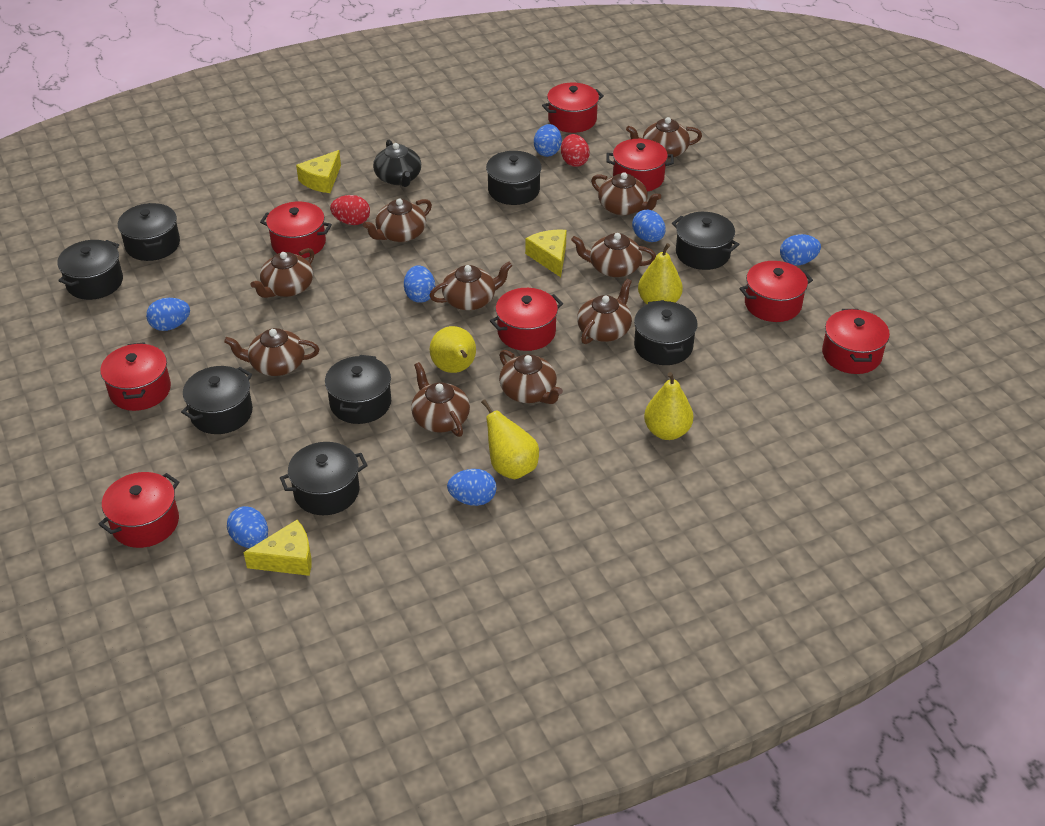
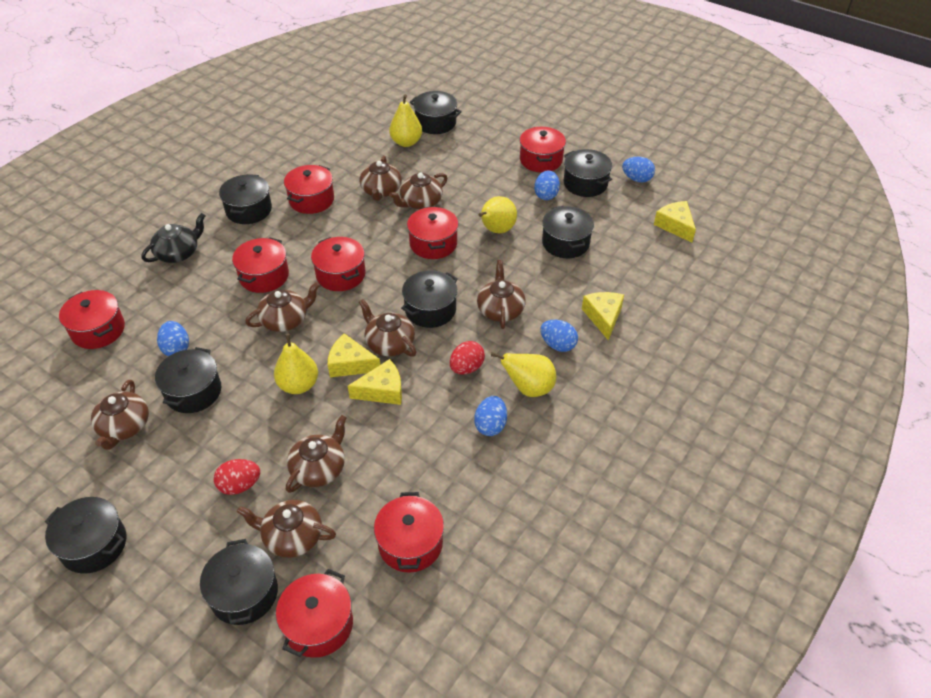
blue egg: [146,298,190,331] [227,506,268,548] [404,265,435,303] [447,469,497,506] [534,124,562,157] [632,210,666,242] [780,234,821,266] = 7 -> [157,321,189,356] [474,396,507,436] [534,170,560,200] [541,320,578,352] [622,157,655,183] = 5
brown teapot: [224,328,319,376] [251,248,314,298] [363,199,432,242] [411,362,470,437] [429,262,512,310] [499,350,563,404] [571,233,656,277] [577,279,632,344] [591,172,661,216] [626,117,702,159] = 10 -> [91,380,149,450] [237,500,336,558] [245,282,320,332] [286,415,347,493] [359,156,402,201] [359,299,416,357] [389,172,448,210] [477,260,526,329] = 8
yellow cheese: [243,520,311,576] [296,150,341,193] [525,230,567,277] = 3 -> [328,333,380,377] [348,359,402,405] [582,292,624,340] [654,201,696,242] = 4

